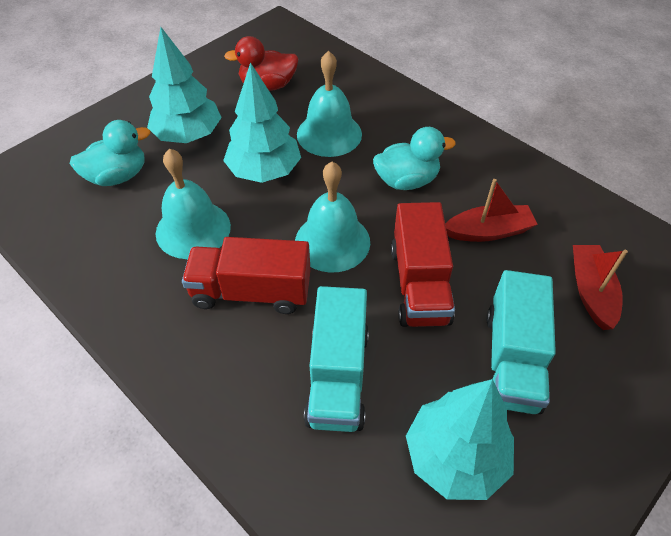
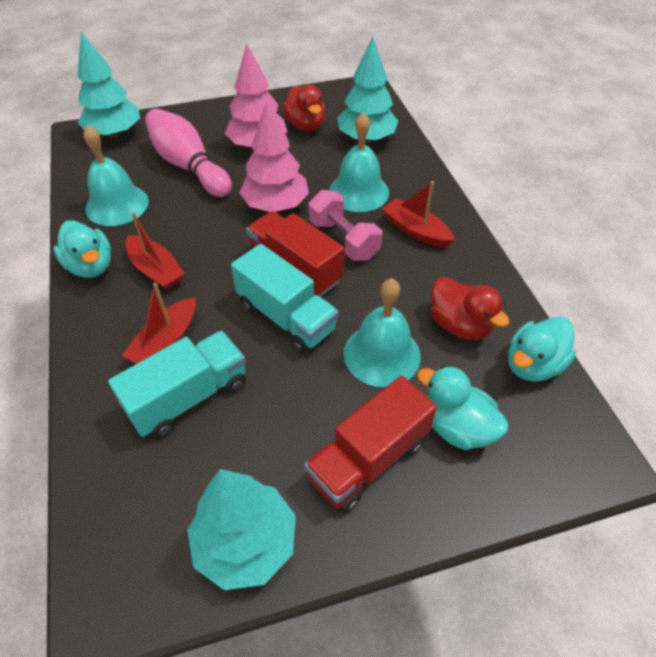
pink bowling pin: none = 0 -> [145,108,232,197] = 1
pink dumbbell: none = 0 -> [309,190,382,261] = 1
pink tree: none = 0 -> [225,44,288,147] [239,101,309,212] = 2
red boat: [445,179,538,242] [573,245,628,330] = 2 -> [122,283,196,364] [126,212,185,290] [382,181,455,248] = 3
red duck: [224,36,299,91] = 1 -> [283,85,326,131] [431,277,510,340] = 2
turquoise duck: [70,120,150,186] [373,127,456,190] = 2 -> [53,220,111,278] [417,366,509,450] [508,316,576,382] = 3

